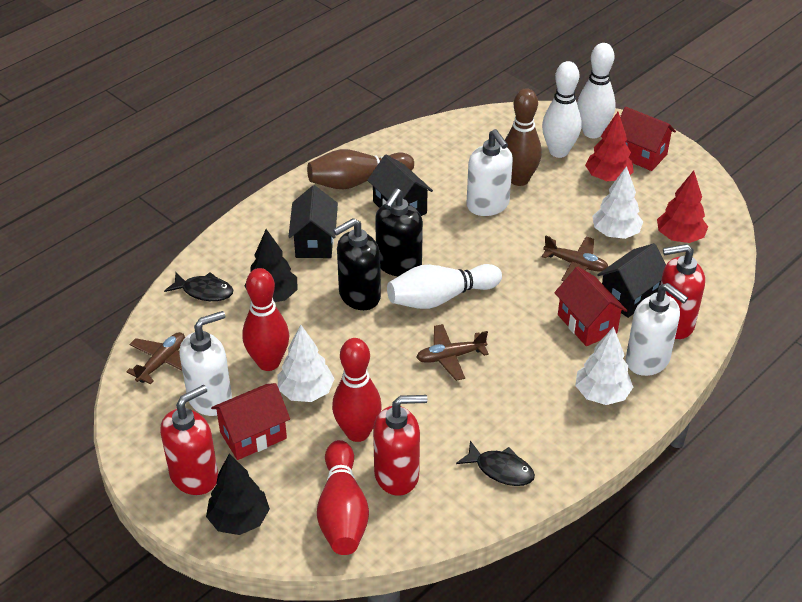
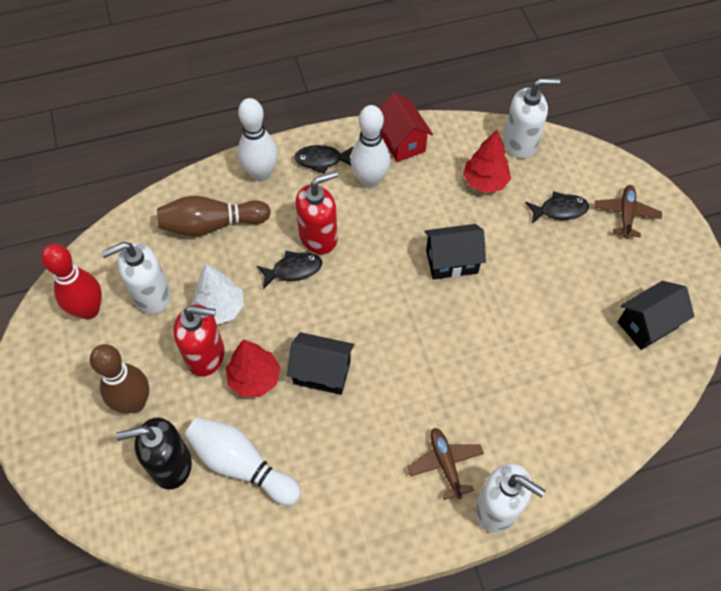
black fish: [164,272,233,301] [456,440,535,486] = 2 -> [257,251,322,289] [294,145,354,174] [525,191,589,224] = 3
black soap dispenser: [333,218,381,310] [375,188,423,276] = 2 -> [116,417,192,490] = 1
black tree: [206,454,270,535] [245,229,297,302] = 2 -> none = 0
brown plane: [126,332,185,384] [416,324,489,381] [542,236,608,281] = 3 -> [407,428,484,500] [594,185,662,238] = 2
red bowling pin: [242,268,289,371] [317,440,369,555] [332,338,382,442] = 3 -> [41,244,102,319] = 1
red house: [211,383,290,460] [554,267,627,346] [620,107,676,171] = 3 -> [379,93,433,162] = 1
red soap dispenser: [160,385,218,495] [373,395,427,496] [660,244,705,339] = 3 -> [173,305,225,376] [296,171,338,254] = 2
white tree: [278,325,335,402] [575,327,633,405] [592,166,643,239] = 3 -> [191,264,244,324] = 1

